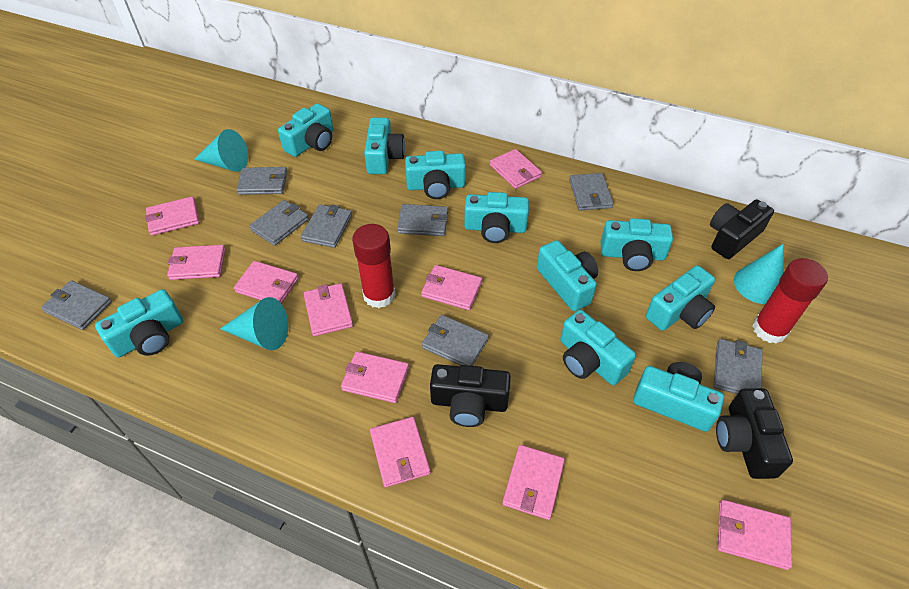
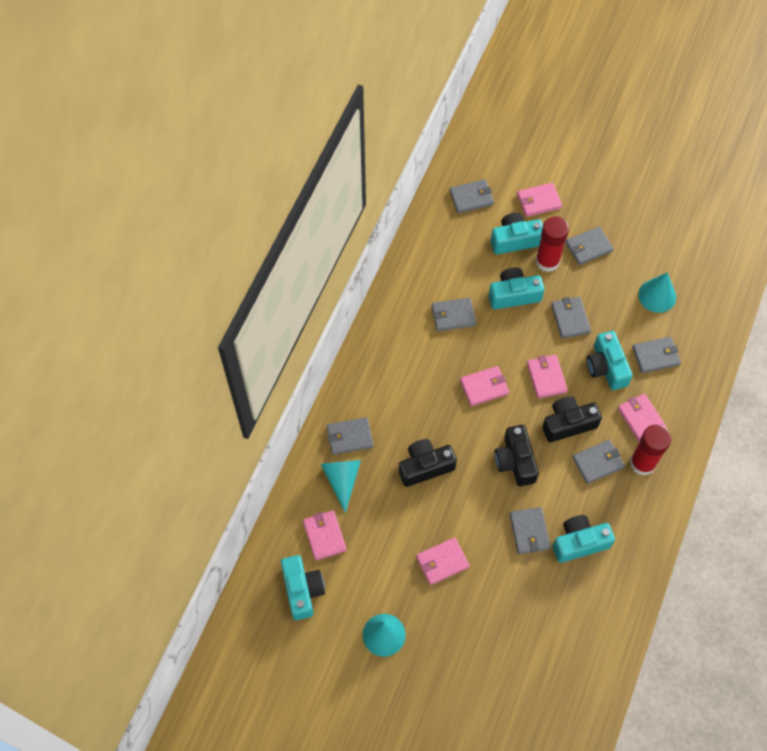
pink wallet: [145,197,199,236] [167,245,226,280] [234,261,299,304] [304,283,353,336] [341,351,409,403] [370,417,430,487] [421,265,482,310] [490,149,542,189] [502,445,565,520] [718,500,792,570] = 10 -> [303,510,347,561] [416,537,470,585] [460,366,509,406] [517,183,562,217] [527,355,568,399] [618,394,666,442] = 6
turquoise camera: [95,289,183,357] [278,103,334,157] [364,118,405,174] [405,151,466,199] [464,192,529,243] [537,240,598,311] [560,310,636,385] [600,218,673,271] [633,362,724,432] [646,265,715,331] = 10 -> [281,555,325,620] [489,267,544,309] [491,213,543,255] [553,515,615,563] [586,331,633,390] = 5

